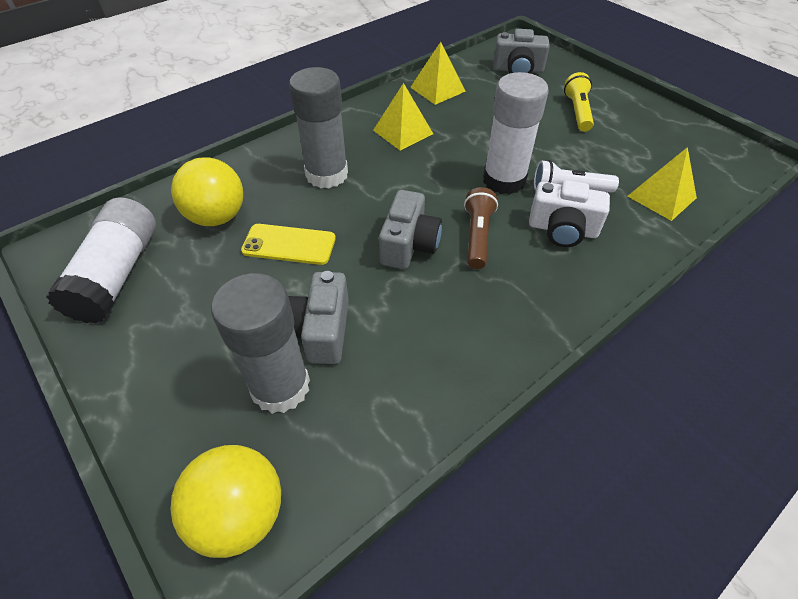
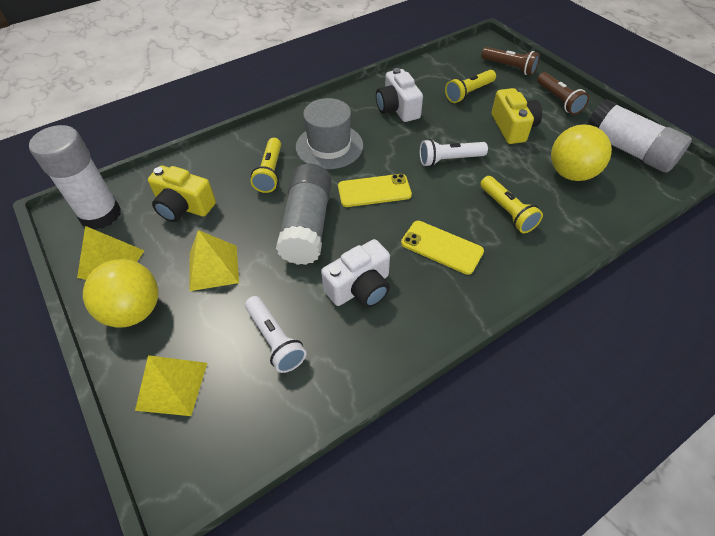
brown flashlight: [464,187,498,269] = 1 -> [481,47,540,75] [537,72,589,115] = 2
grey camera: [288,271,349,364] [379,190,442,269] [493,29,550,74] = 3 -> none = 0
grey glue stick: [211,273,310,414] [289,67,348,188] = 2 -> [276,163,332,265] = 1
grey hat: none = 0 -> [296,98,363,169] = 1
white camera: [529,180,610,247] = 1 -> [321,239,390,308] [376,68,423,122] = 2
white flashlight: [534,160,619,193] = 1 -> [245,296,306,373] [420,139,488,167] = 2
yellow camera: none = 0 -> [148,165,216,222] [491,88,542,144] = 2
yellow flashlight: [564,72,594,132] = 1 -> [250,138,281,193] [445,70,496,103] [480,176,543,233] = 3
yellow phone: [241,224,336,265] = 1 -> [338,174,412,207] [401,221,484,275] = 2

